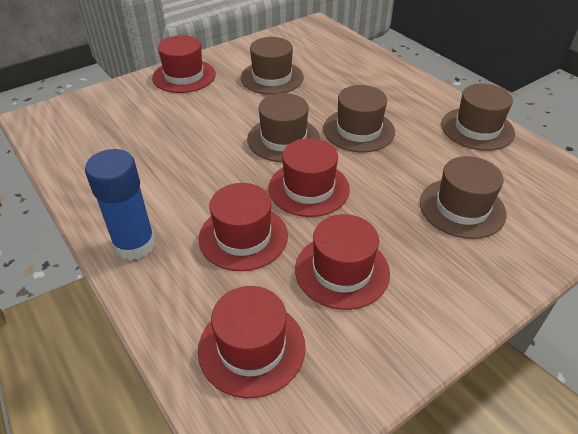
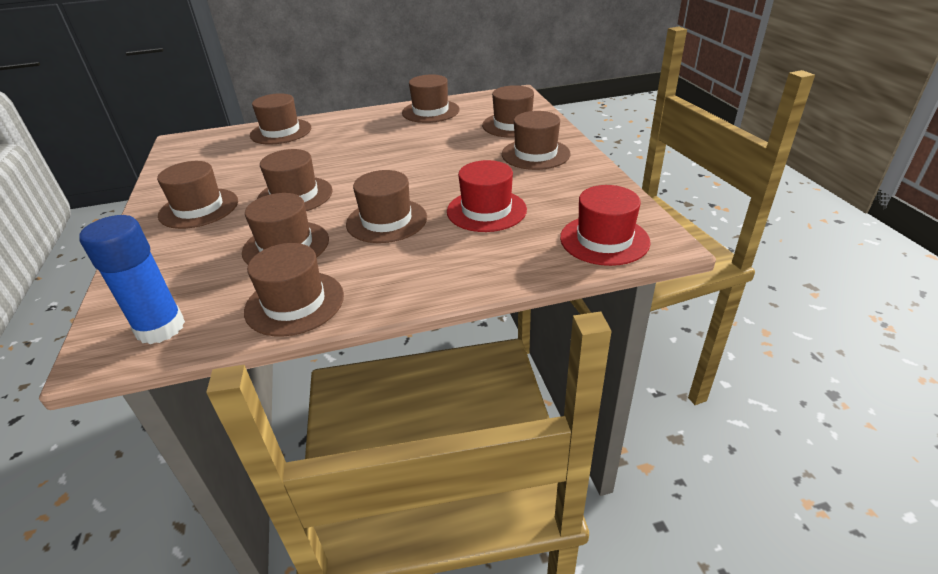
brown hat: [241,37,304,95] [247,93,320,162] [323,85,395,152] [420,156,506,239] [441,83,515,151] = 5 -> [157,161,238,229] [242,193,329,264] [244,243,344,337] [250,93,311,144] [257,149,333,211] [346,170,427,243] [402,74,460,123] [482,85,534,138] [502,111,571,170] = 9
red hat: [152,35,216,93] [198,286,306,398] [199,183,288,271] [269,138,350,217] [295,214,390,310] = 5 -> [447,160,527,232] [560,185,651,266] = 2

